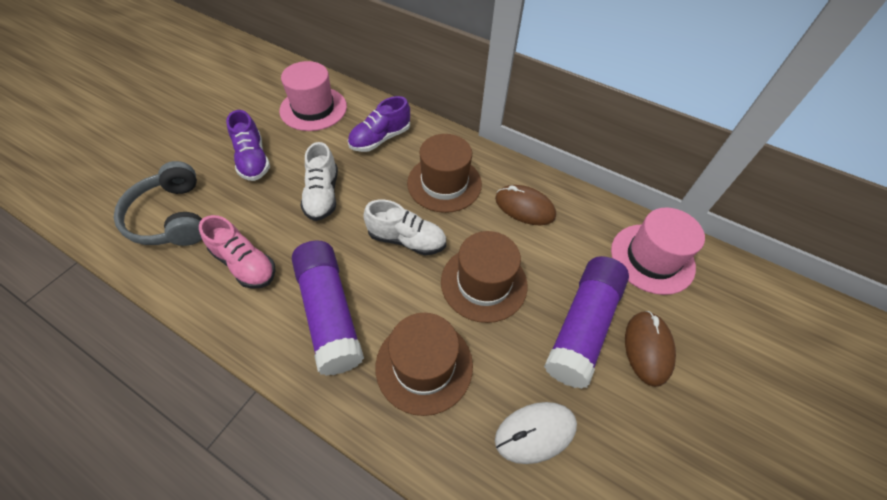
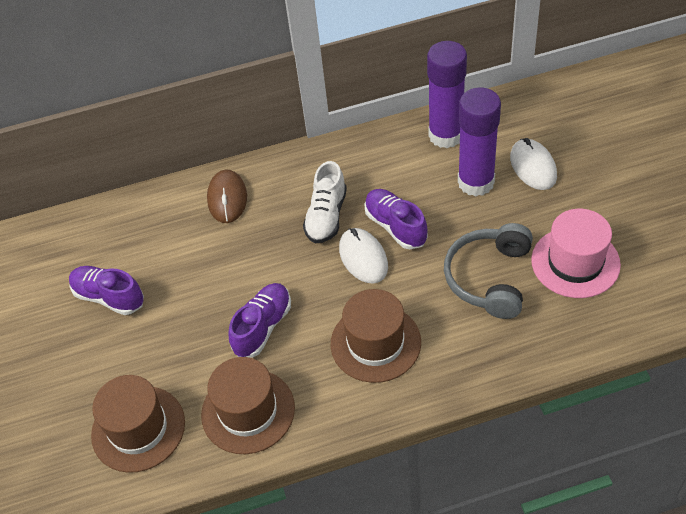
brown mouse: [495,185,556,225] [625,311,676,387] = 2 -> [207,170,247,223] = 1
pink hat: [279,61,347,131] [611,208,705,295] = 2 -> [531,209,621,298] = 1
pink shoe: [199,215,276,289] = 1 -> none = 0
purple shoe: [226,110,270,181] [348,96,410,152] = 2 -> [69,266,144,315] [228,283,291,358] [364,189,428,249] = 3
white mouse: [495,402,577,464] = 1 -> [339,228,388,284] [510,138,557,190] = 2
white shoe: [300,142,338,221] [363,200,446,256] = 2 -> [303,161,347,244] = 1

